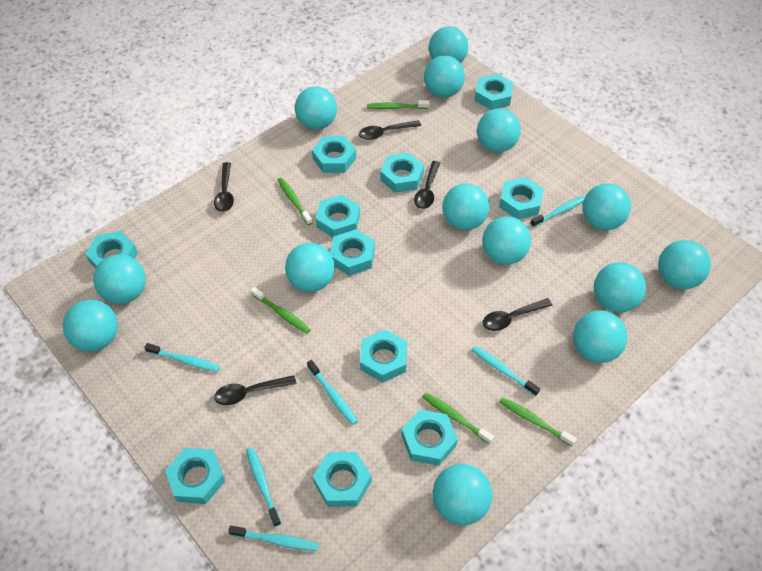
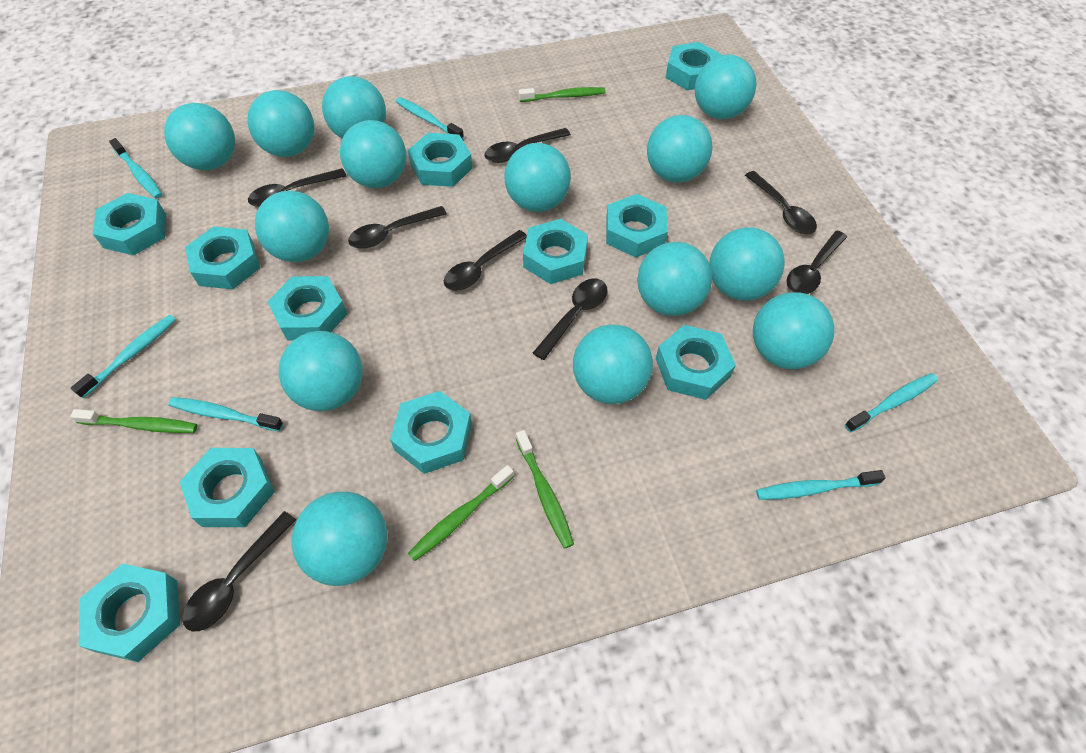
black spoon: [214,162,234,212] [214,375,296,405] [359,120,421,140] [414,161,440,209] [482,298,552,331] = 5 -> [182,511,296,631] [248,168,346,207] [348,206,447,249] [444,230,527,291] [484,128,571,163] [533,279,607,360] [745,171,817,234] [787,231,847,294] = 8
green toothbrush: [251,287,311,334] [278,178,313,225] [367,100,429,109] [422,393,494,444] [500,397,577,446] = 5 -> [70,409,197,433] [408,465,514,561] [516,430,574,549] [519,87,606,102] = 4

